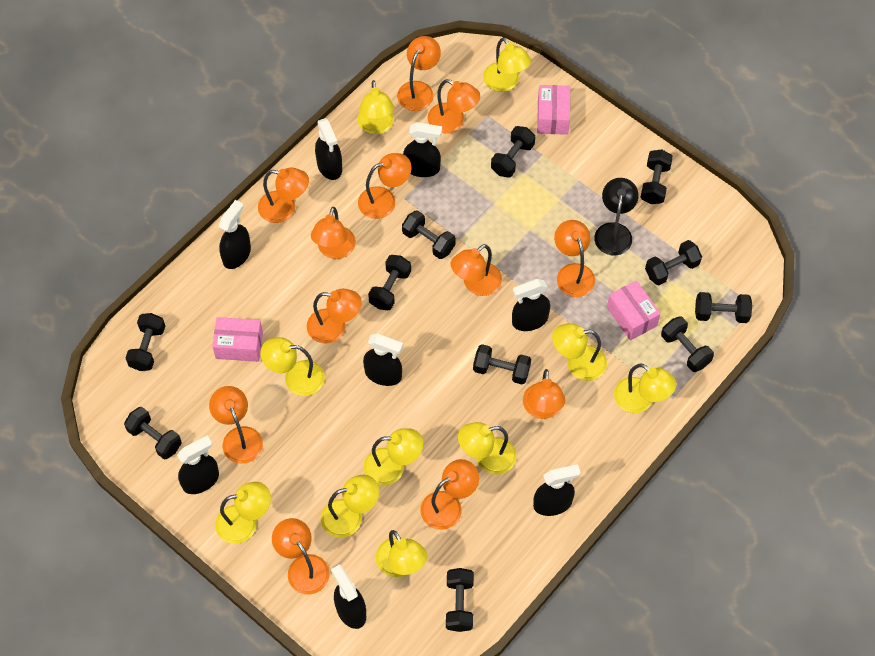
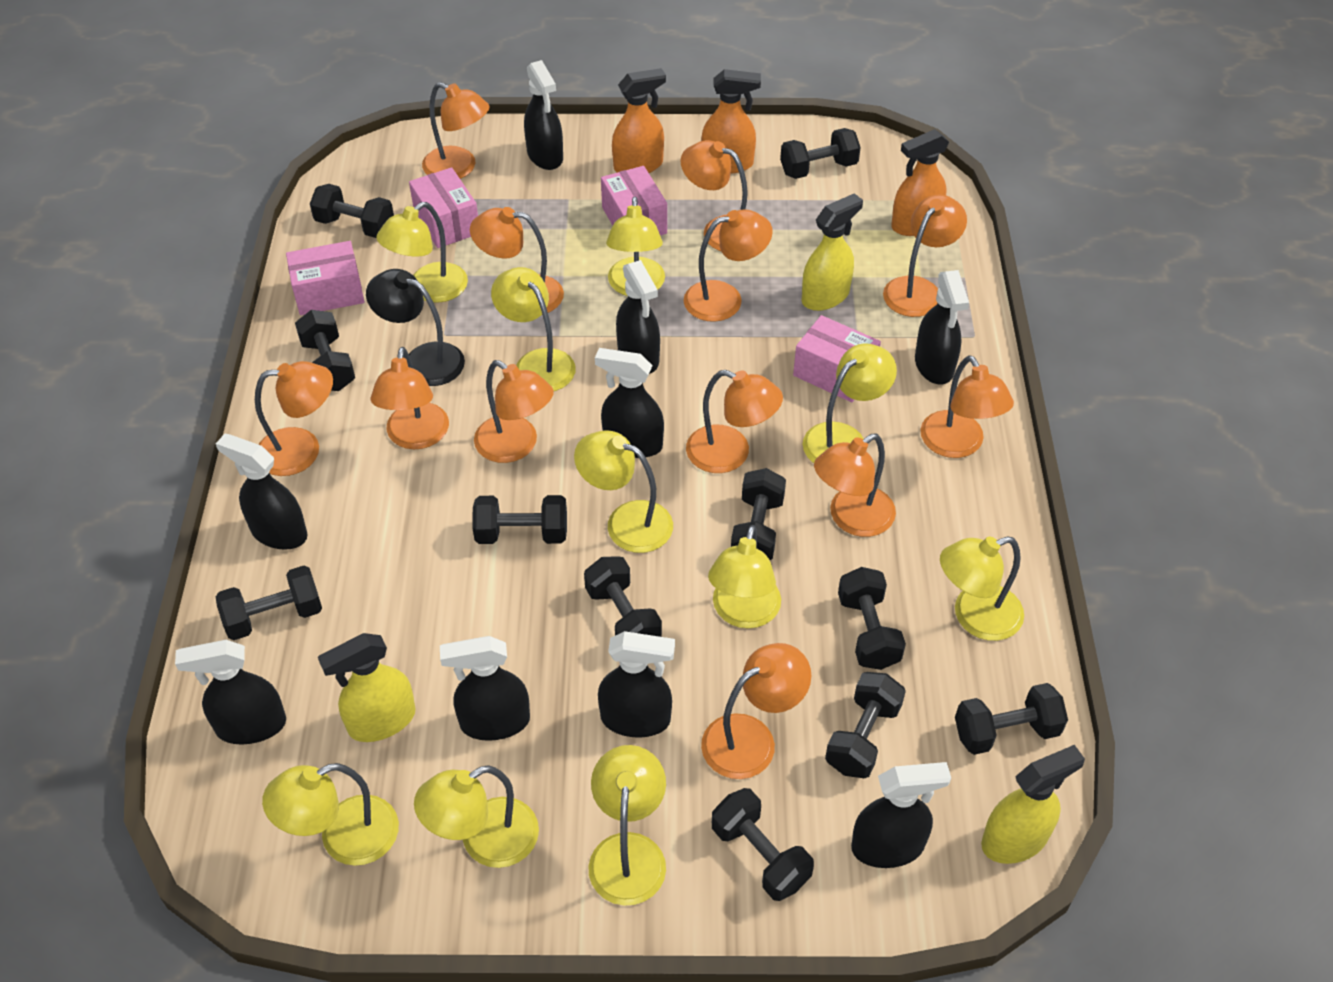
black spray bottle: [177,436,219,494] [218,200,251,269] [315,118,342,180] [331,565,366,629] [363,334,403,386] [403,122,442,177] [512,279,550,331] [533,464,581,516] = 8 -> [175,640,286,744] [215,434,307,550] [440,636,530,741] [524,60,563,170] [595,348,664,458] [598,631,675,738] [616,260,660,374] [851,762,951,868] [915,270,969,384] = 9
orange spray bottle: none = 0 -> [612,68,666,173] [701,69,761,174] [891,129,949,236] = 3
pink box: [212,317,263,362] [537,85,570,135] [607,280,661,341] = 3 -> [286,241,364,315] [409,167,478,248] [601,166,667,235] [793,315,881,402] = 4
yellow spray bottle: none = 0 -> [318,633,416,742] [802,193,863,311] [981,745,1085,864] = 3

